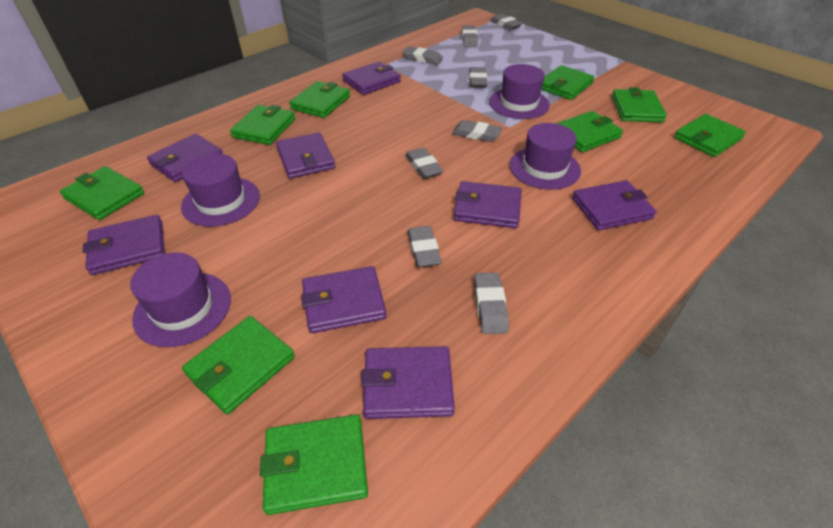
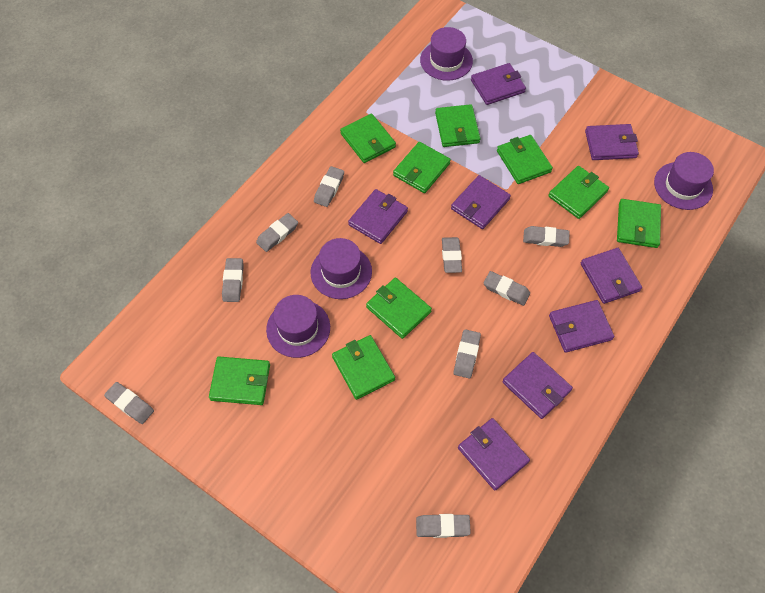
grey eraser: [403,46,443,65] [406,148,443,179] [408,226,442,267] [452,120,503,142] [462,26,478,47] [469,67,487,88] [474,273,509,334] [490,14,522,30] = 8 -> [104,382,154,424] [222,258,244,302] [256,213,298,252] [314,166,344,207] [416,514,471,538] [442,237,462,273] [453,329,481,378] [484,271,530,306] [523,226,570,247] = 9

